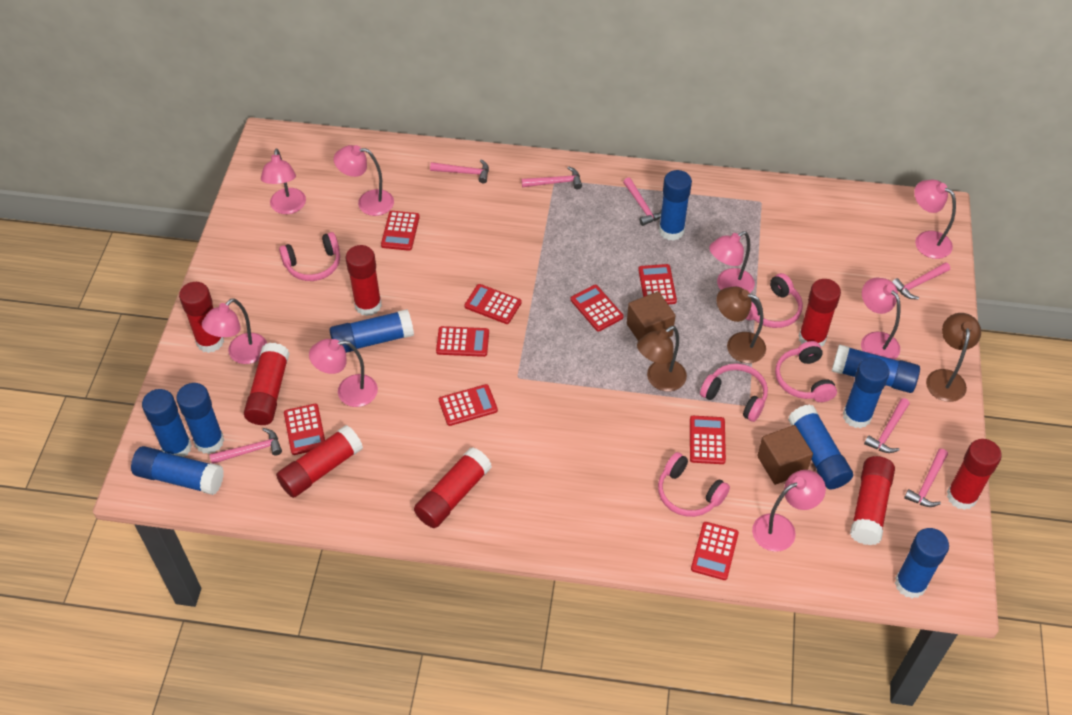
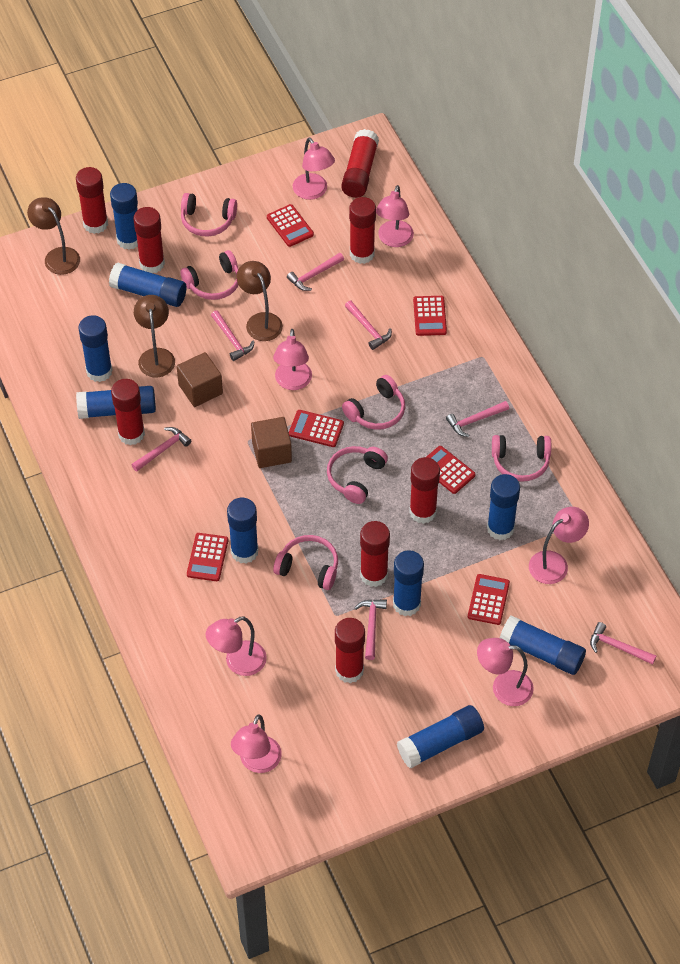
pink headphones: [279,232,340,281] [658,452,730,517] [700,364,768,422] [746,273,803,328] [775,341,837,402] = 5 -> [180,250,239,300] [181,193,237,236] [273,535,338,590] [327,446,388,504] [342,375,405,430] [492,435,551,482] = 6
pink lamp: [202,298,267,364] [261,148,306,214] [309,339,378,407] [334,145,394,216] [709,231,755,293] [752,470,826,552] [861,278,900,360] [914,180,956,259] = 8 -> [206,616,267,676] [231,715,282,773] [273,329,312,390] [293,137,335,200] [376,185,414,247] [477,638,534,706] [529,507,589,584] = 7
red calculator: [284,404,325,455] [381,211,420,251] [436,326,489,357] [439,384,498,426] [464,284,522,324] [571,285,624,332] [638,264,677,304] [690,416,726,464] [691,522,739,580] = 9 -> [187,533,228,581] [267,204,314,247] [289,410,344,447] [413,296,447,336] [426,446,475,494] [468,574,510,625] = 6

